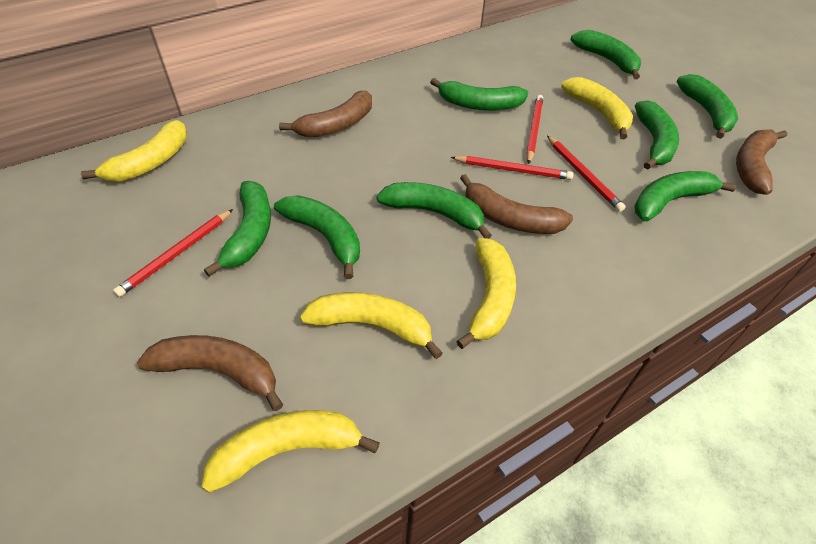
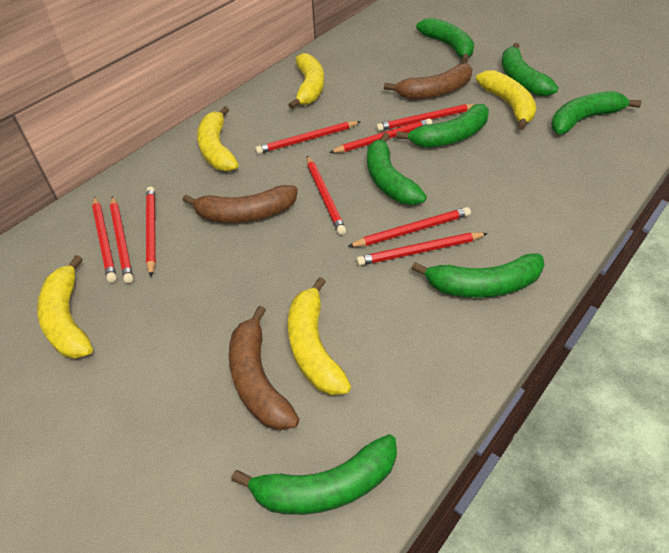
brown banana: [137,335,283,411] [279,90,372,138] [460,174,573,234] [736,129,787,195] = 4 -> [182,185,298,223] [229,306,299,431] [384,64,473,99] = 3
green banana: [204,181,271,276] [274,195,360,279] [376,182,492,239] [430,78,528,111] [571,30,641,79] [634,171,736,221] [635,100,679,170] [677,74,738,139] = 8 -> [231,434,397,515] [367,133,427,205] [396,104,489,148] [411,253,545,298] [416,18,474,63] [502,43,558,96] [551,91,642,134] = 7
red pencil: [113,209,233,297] [450,156,574,180] [526,95,543,164] [547,136,626,212] = 4 -> [92,196,117,283] [110,196,133,284] [146,187,156,277] [255,121,361,154] [307,156,346,235] [329,119,432,153] [347,207,471,247] [356,233,488,266] [376,104,475,131] = 9

